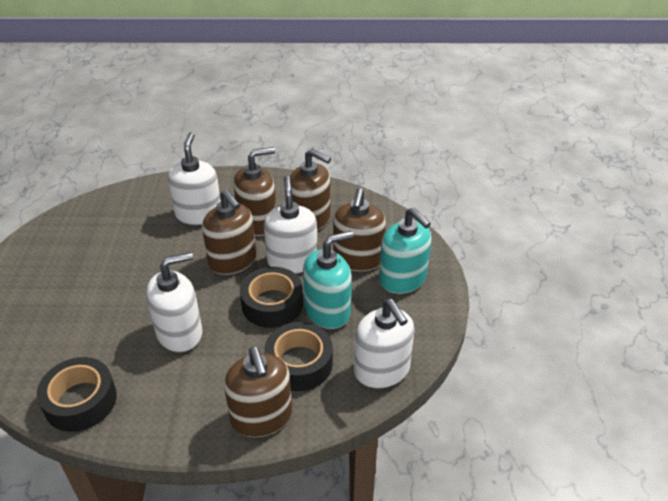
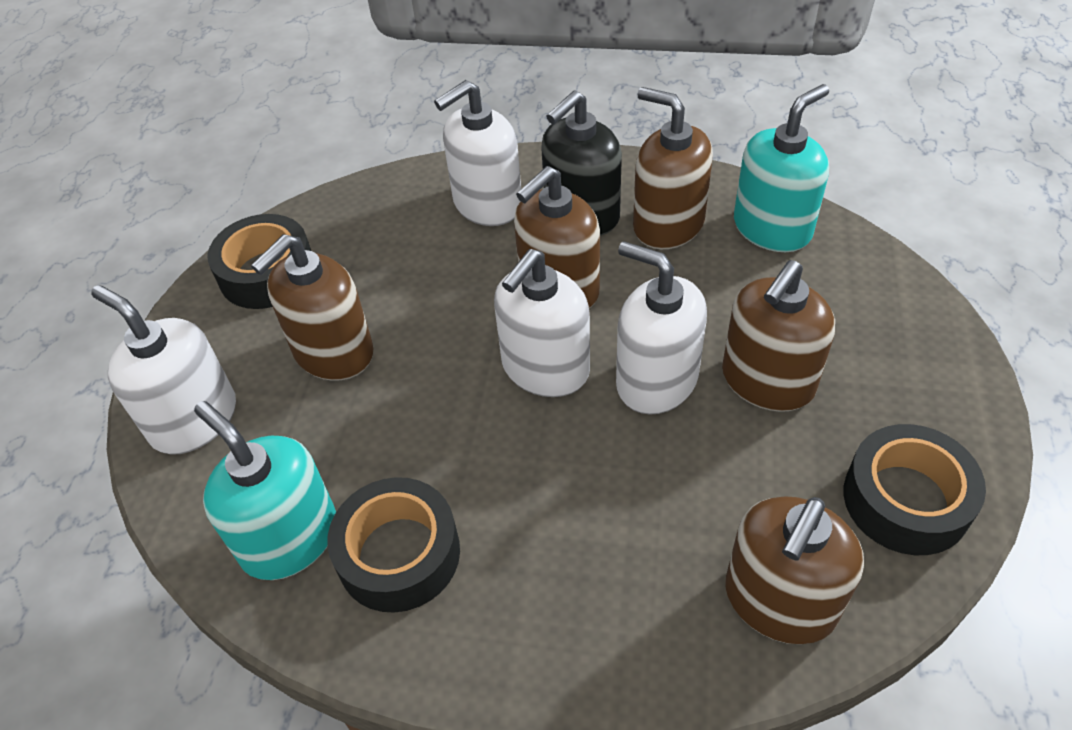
black soap dispenser: none = 0 -> [541,90,622,236] = 1

